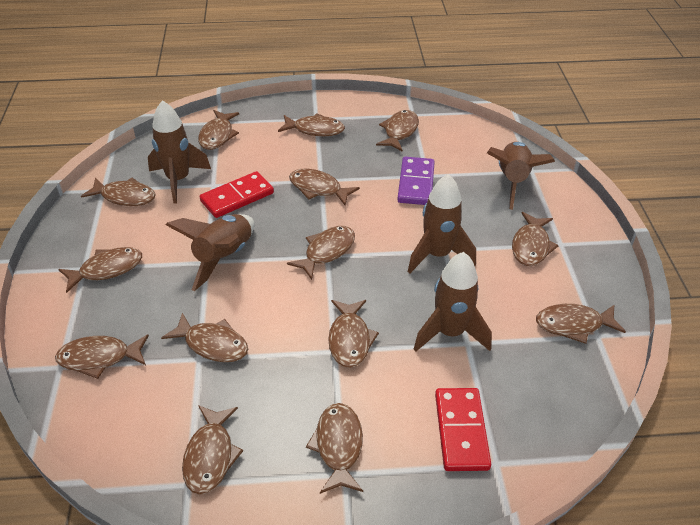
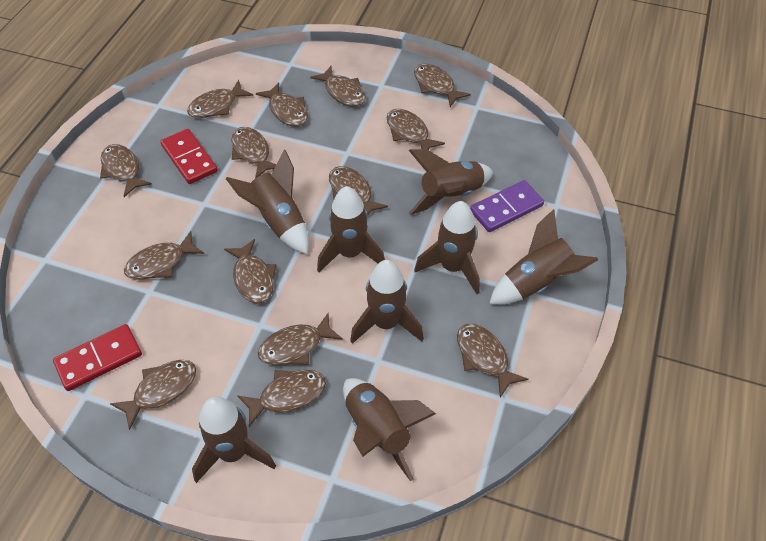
brown rocket: [148,100,211,204] [166,214,254,291] [408,174,476,273] [414,252,492,352] [487,142,555,210] = 5 -> [192,397,276,483] [226,149,309,254] [317,186,385,272] [343,378,436,481] [350,260,424,344] [409,149,493,215] [414,201,480,294] [489,209,598,305] = 8

